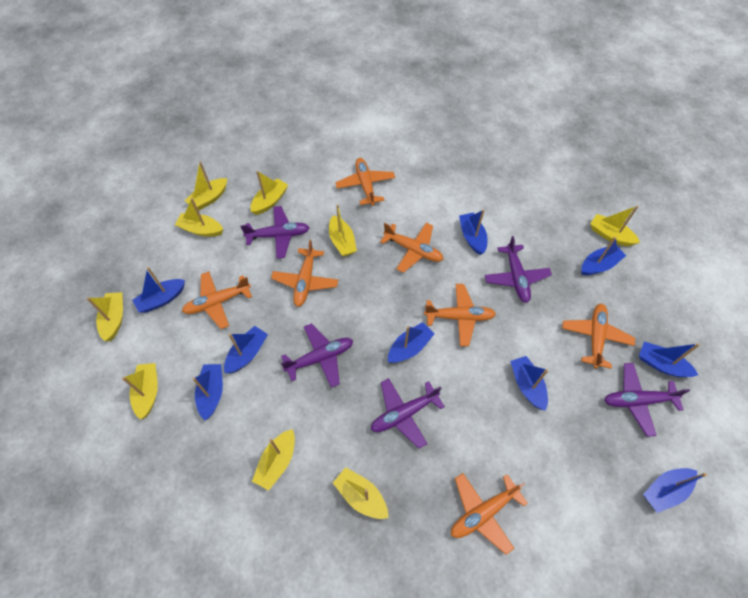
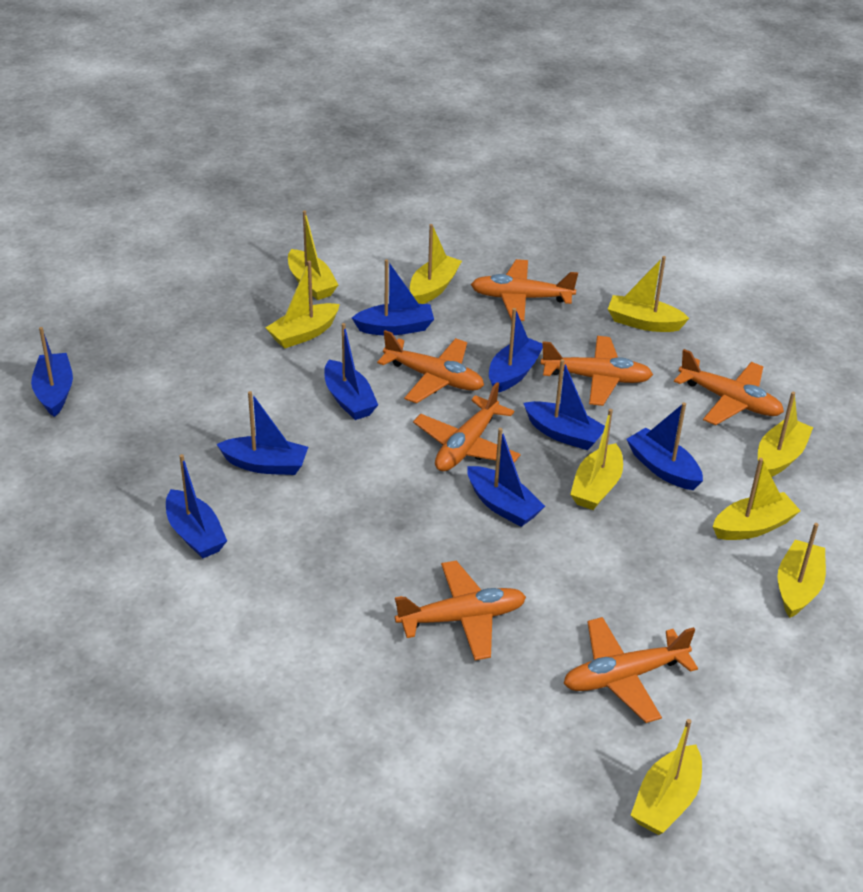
purple plane: [240,206,310,259] [281,323,353,388] [371,378,445,449] [485,236,552,303] [604,363,690,437] = 5 -> none = 0

